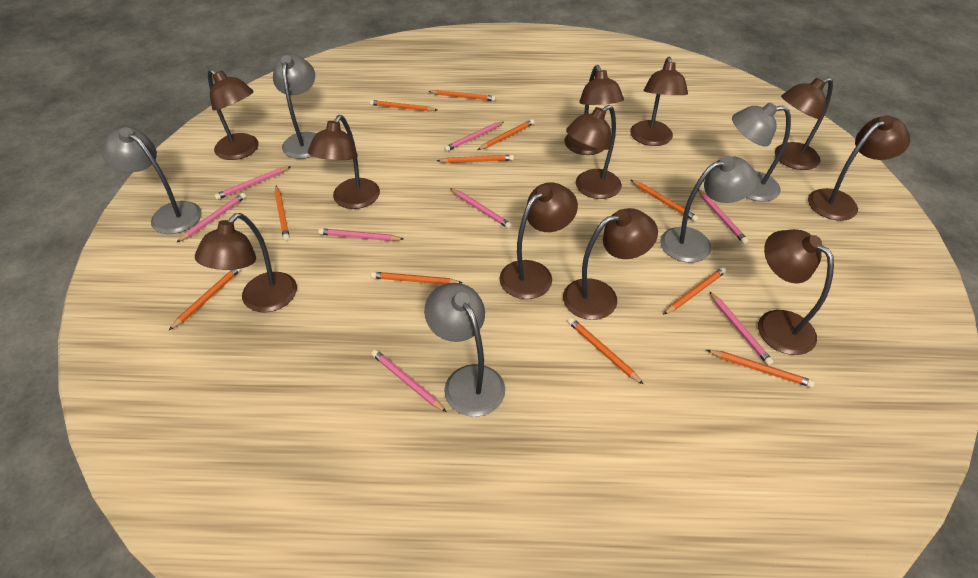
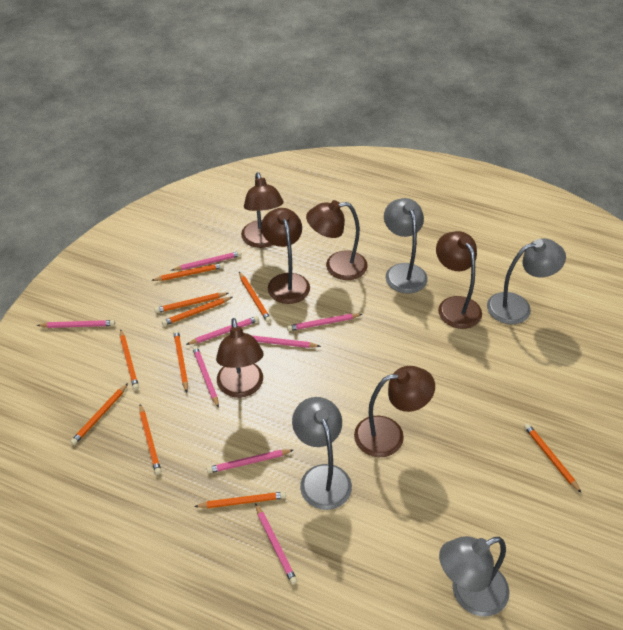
brown lamp: [195,213,297,312] [208,69,259,160] [308,115,380,209] [499,183,578,299] [563,208,658,320] [564,65,624,155] [566,105,622,199] [630,56,688,146] [758,229,834,355] [775,77,833,170] [808,115,910,221] = 11 -> [216,318,264,398] [241,172,284,248] [261,208,310,304] [306,200,368,280] [354,366,435,457] [436,231,482,329] = 6
grey lamp: [101,127,202,234] [273,55,316,159] [424,283,505,417] [660,156,758,263] [732,102,791,202] = 5 -> [292,397,352,510] [384,198,428,294] [439,536,510,617] [487,238,566,324] = 4
orange pencil: [169,268,242,330] [274,186,290,241] [370,100,437,111] [371,272,463,284] [428,90,496,101] [437,155,514,163] [478,119,535,150] [568,317,644,385] [631,180,699,222] [663,267,726,315] [707,350,815,388] = 11 -> [70,383,128,445] [120,329,139,390] [139,404,161,475] [151,263,224,281] [154,293,228,313] [162,297,232,326] [173,330,188,392] [194,492,286,508] [239,272,271,323] [524,423,581,493] = 10

